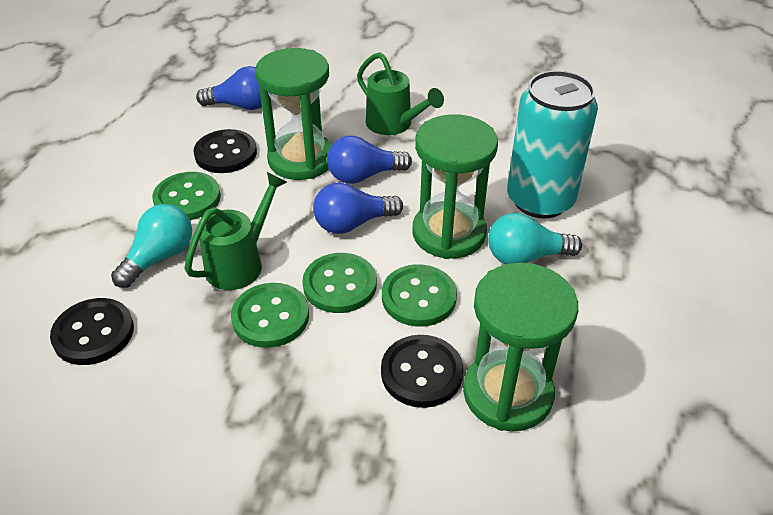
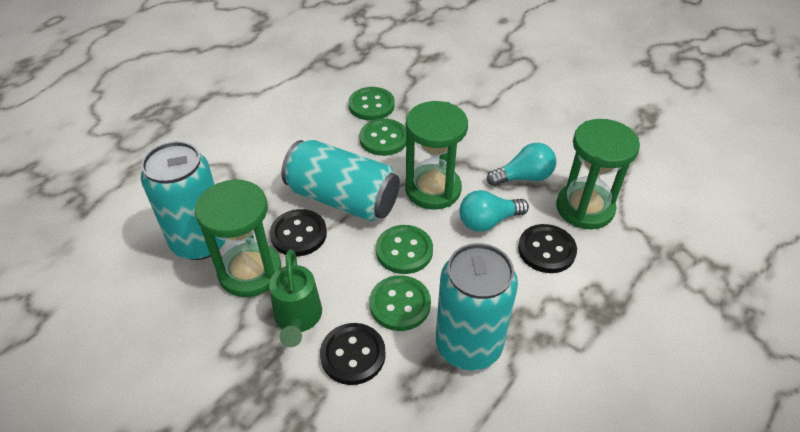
blue light bulb: [196,66,262,110] [313,182,403,234] [327,136,412,184] = 3 -> none = 0
green watering can: [184,172,287,290] [357,52,444,135] = 2 -> [269,249,322,347] = 1
turquoise can: [507,70,598,218] = 1 -> [141,141,226,260] [281,140,400,221] [436,243,518,370] = 3

